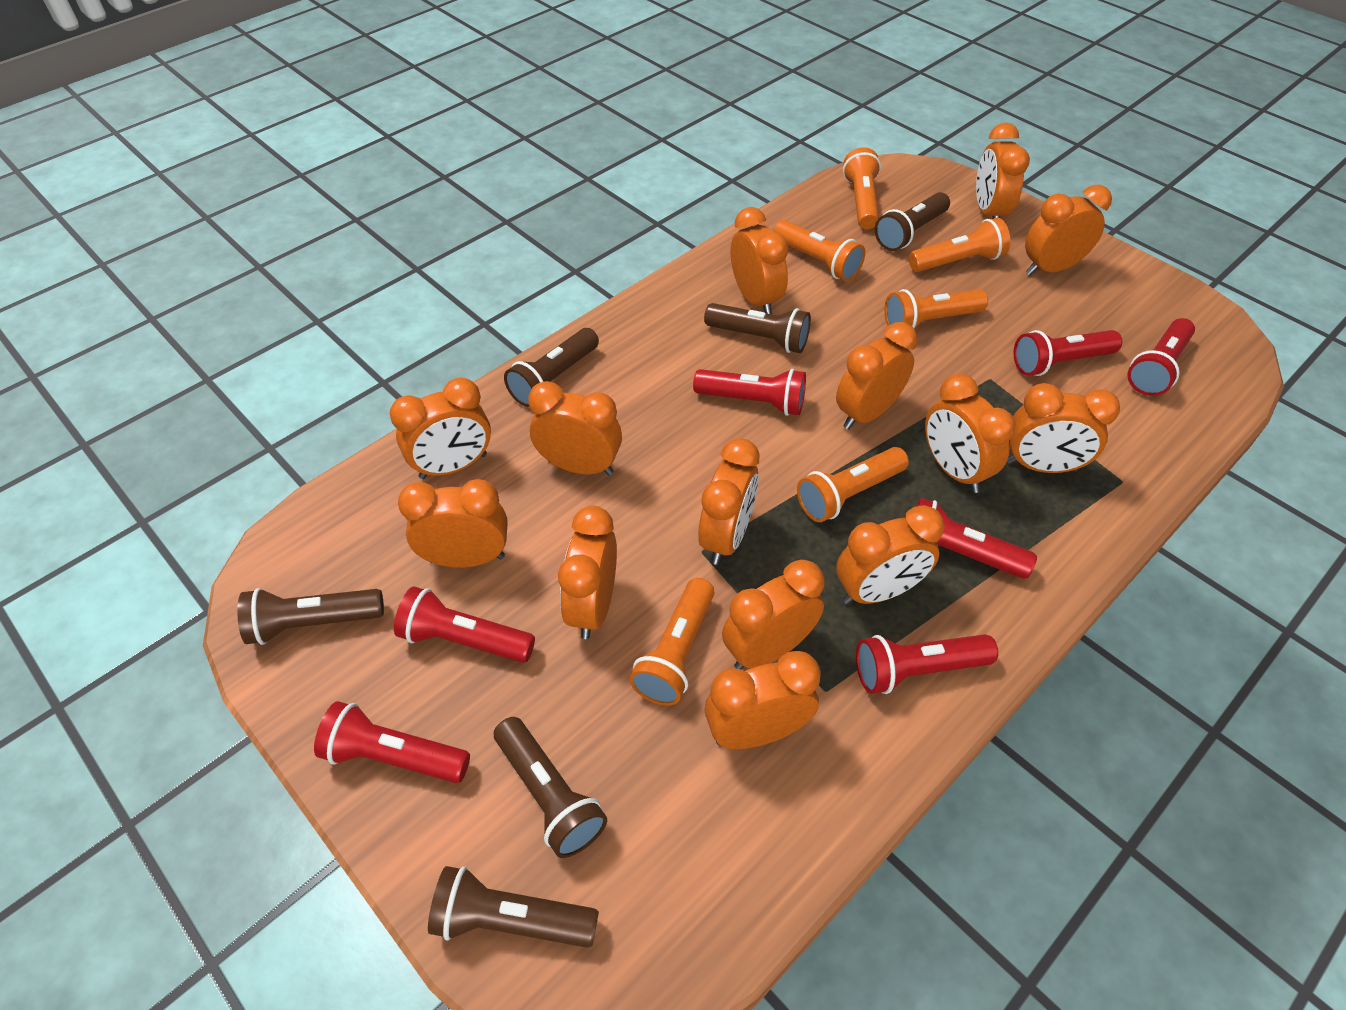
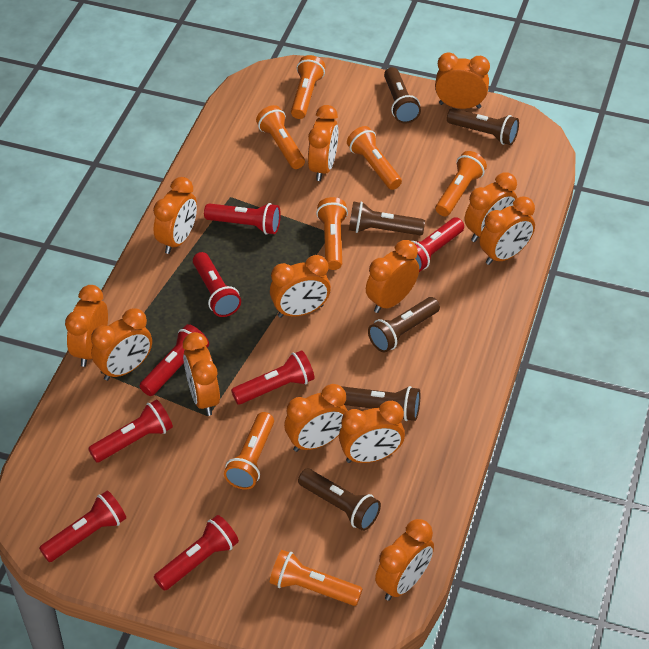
orange clock: [390,378,491,479] [398,479,507,568] [528,381,622,475] [558,506,617,639] [698,438,759,565] [705,651,821,749] [722,560,825,669] [731,207,789,314] [836,322,917,430] [836,505,945,604] [925,374,1016,493] [976,123,1030,219] [1007,383,1120,473] [1025,185,1112,275] = 14 -> [65,285,108,367] [91,308,152,381] [153,177,197,254] [183,332,220,416] [270,255,331,318] [284,384,348,452] [308,105,338,181] [339,401,405,463] [366,240,419,313] [375,519,434,601] [435,52,490,109] [465,172,517,242] [480,197,535,265] = 13
orange flashlight: [629,578,715,706] [774,220,865,281] [797,447,909,522] [843,147,881,229] [884,289,988,328] [909,218,1010,272] = 6 -> [224,412,274,490] [256,105,305,169] [270,550,362,606] [291,55,325,119] [316,197,348,270] [347,126,402,190] [436,151,487,216] = 7
red flashlight: [314,701,470,783] [394,587,535,663] [693,369,806,416] [856,634,998,694] [916,497,1037,579] [1013,330,1122,376] [1127,318,1195,396] = 7 -> [39,491,126,562] [88,400,173,463] [140,324,209,396] [154,515,239,591] [193,252,241,317] [204,203,281,235] [231,350,315,405] [412,218,464,272] = 8

